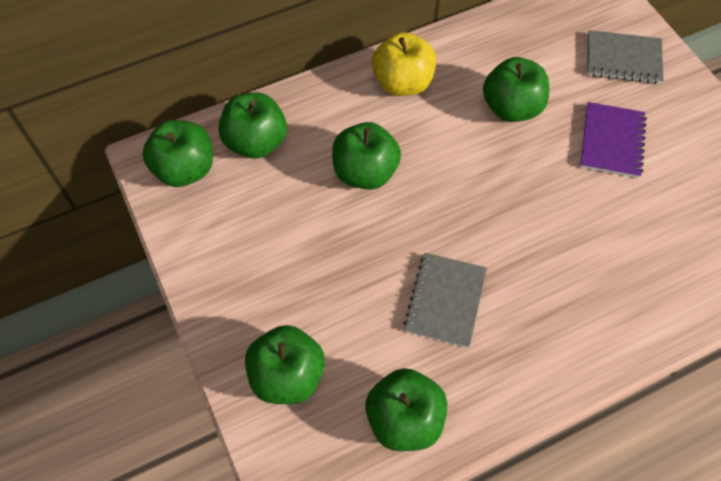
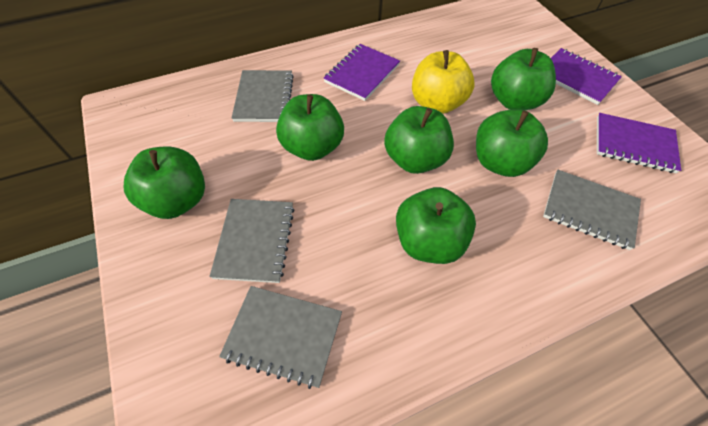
grey notebook: [404,253,487,348] [587,30,663,84] = 2 -> [209,199,294,283] [219,286,342,389] [232,70,294,122] [543,170,641,250] = 4
purple notebook: [580,102,647,178] = 1 -> [323,44,400,101] [551,48,622,105] [597,113,681,173] = 3

